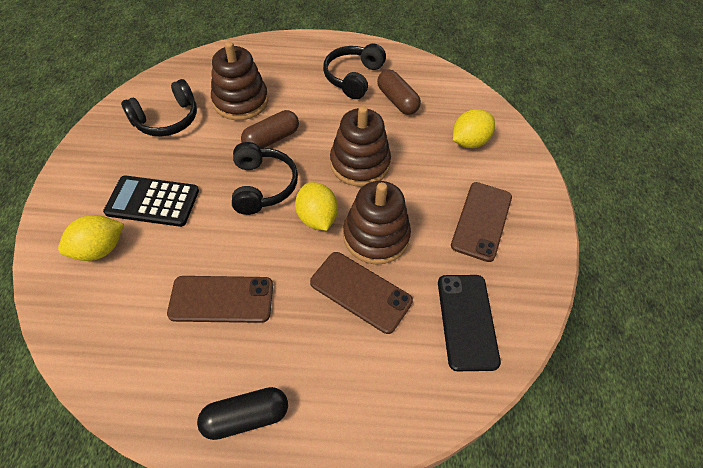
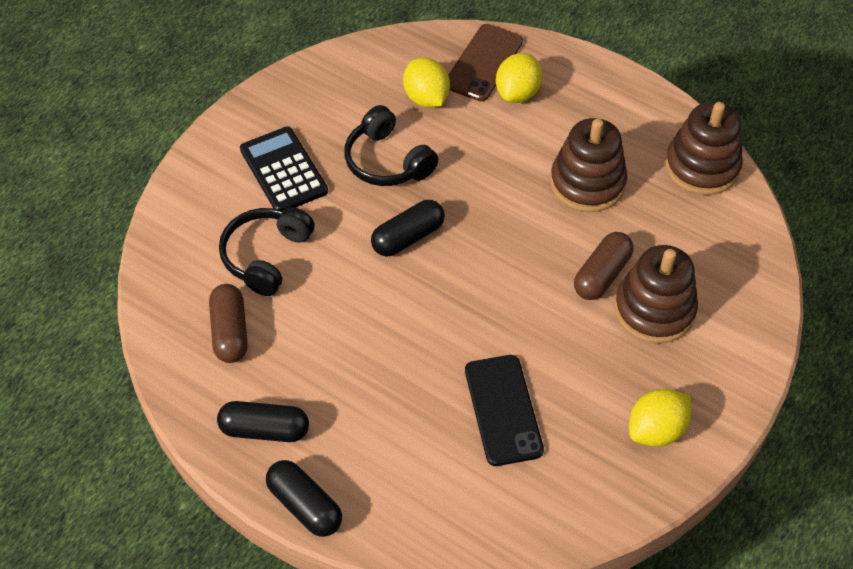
black capsule: [197,387,288,440] = 1 -> [217,401,309,442] [266,460,342,537] [371,200,445,256] = 3
black headphones: [121,79,197,137] [232,142,298,215] [323,43,386,99] = 3 -> [219,207,315,296] [344,105,439,186] = 2
brown phone: [167,276,273,323] [310,252,413,334] [451,182,512,262] = 3 -> [448,24,523,101] = 1

